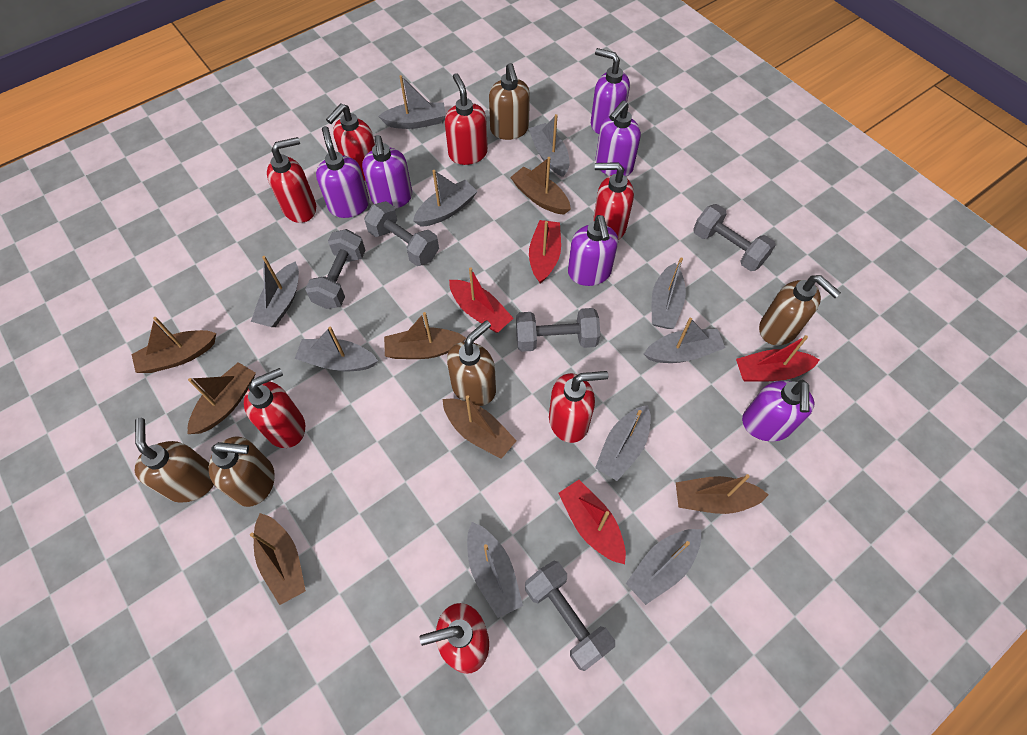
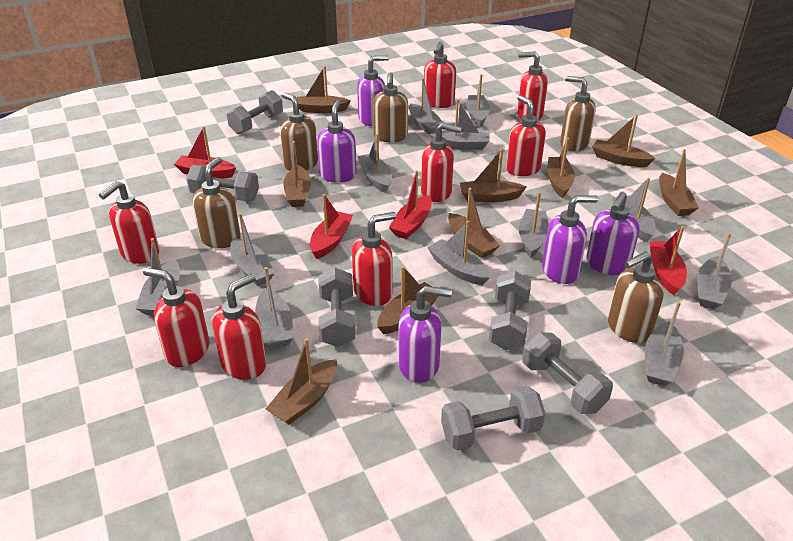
brown boat: [132,317,216,373] [188,362,256,434] [250,513,306,605] [384,312,466,359] [443,395,517,459] [510,157,571,215] [676,474,769,514] = 7 -> [266,338,337,424] [283,141,311,207] [296,66,351,113] [377,266,438,334] [448,188,500,258] [460,148,526,202] [547,137,575,198] [592,114,655,167] [659,149,699,216] = 9
grey boat: [251,256,299,327] [295,326,378,371] [378,75,446,129] [413,170,478,227] [467,522,523,618] [528,114,570,177] [595,405,651,481] [626,529,701,605] [644,318,726,363] [652,257,686,329] = 10 -> [135,238,180,316] [230,213,275,286] [255,267,294,348] [357,134,392,193] [409,78,443,135] [427,221,490,285] [430,99,490,150] [466,74,490,128] [519,192,549,258] [612,178,656,242] [645,301,684,386] [697,233,732,309] = 12
grey dumbbell: [305,229,366,309] [364,201,439,266] [516,308,600,352] [525,561,615,671] [693,204,775,271] = 5 -> [186,165,259,201] [227,90,283,134] [319,268,355,347] [441,386,546,451] [489,271,531,350] [522,332,613,414] = 6
purple soap dispenser: [316,126,369,218] [362,135,412,209] [568,215,618,286] [591,48,630,134] [595,101,641,176] [742,380,814,442] = 6 -> [317,100,357,183] [357,55,389,126] [398,286,452,383] [542,195,598,284] [586,192,640,275] = 5
red soap dispenser: [244,368,305,448] [267,137,316,223] [326,103,375,180] [420,603,489,674] [445,73,488,165] [549,371,608,443] [593,162,634,240] = 7 -> [99,181,160,264] [143,268,209,367] [212,274,267,380] [352,212,396,306] [421,123,462,202] [424,42,456,108] [506,95,546,176] [517,52,548,121] = 8

